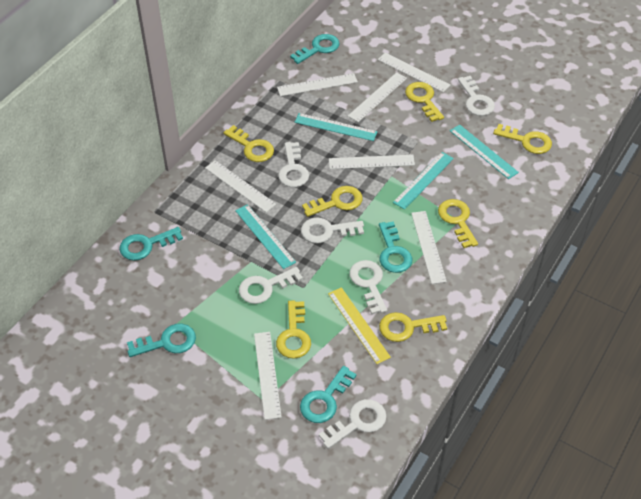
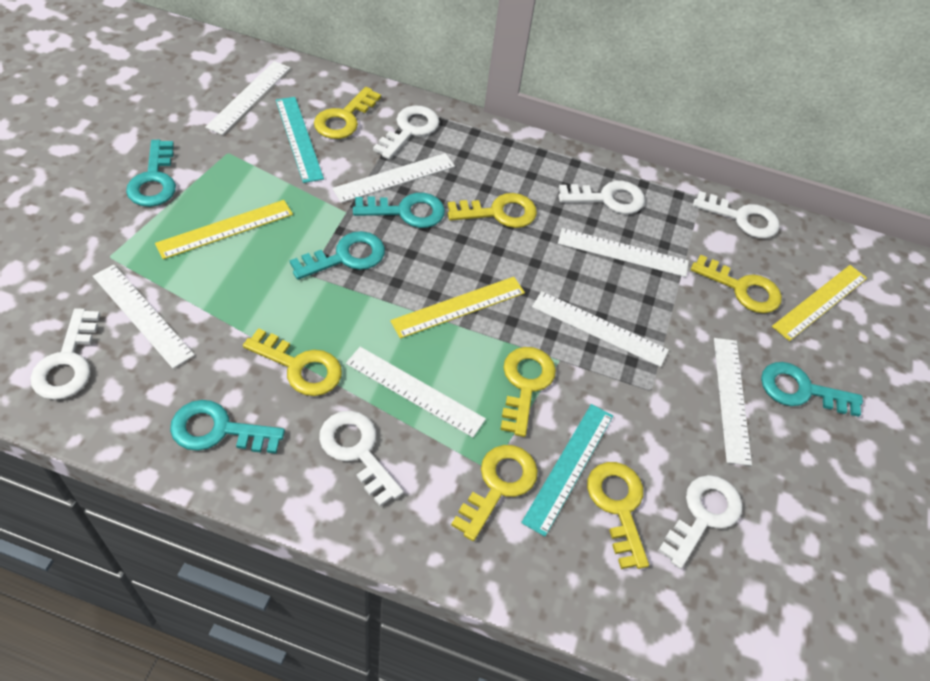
turquoise ruler: [235,204,296,269] [295,113,378,141] [393,152,454,210] [450,124,519,179] = 4 -> [276,97,324,183] [521,404,613,537] = 2
yellow ruler: [328,287,391,364] = 1 -> [155,200,293,259] [390,277,525,339] [772,265,867,341] = 3

